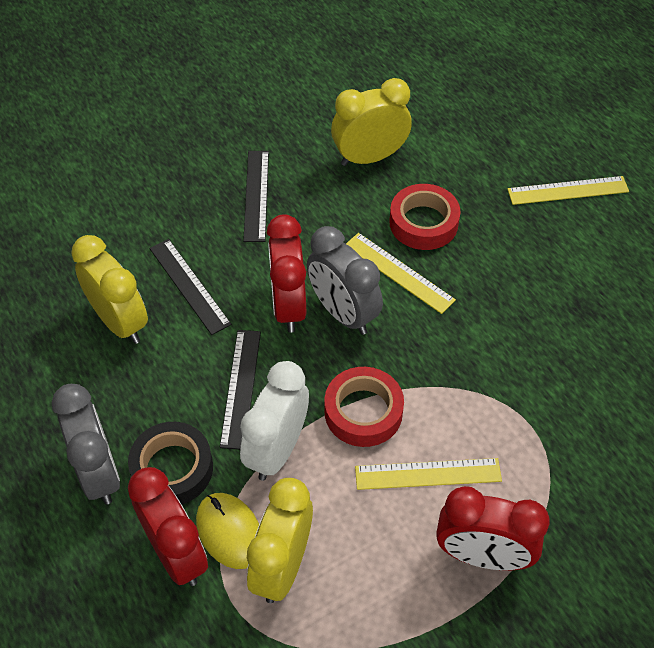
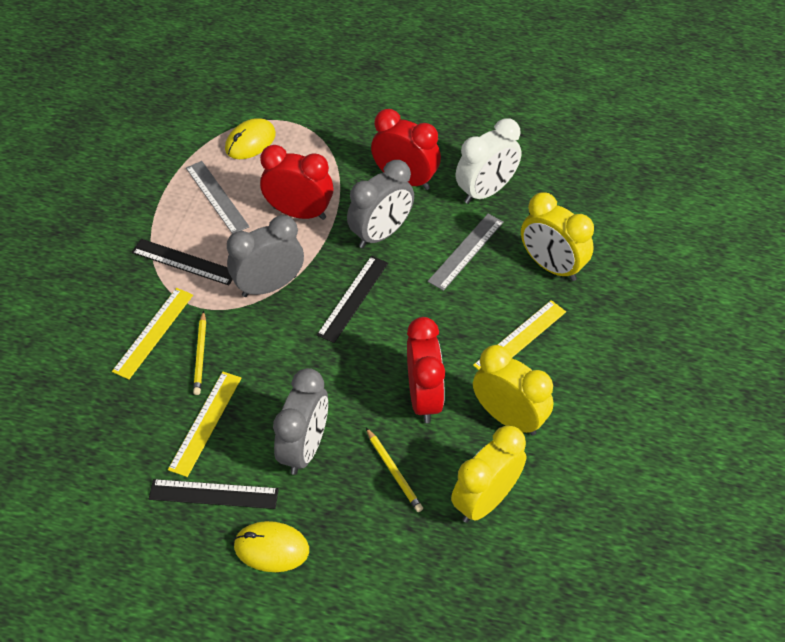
black tape: [128,422,213,504] = 1 -> none = 0
grey clock: [52,384,120,505] [307,226,383,335] = 2 -> [227,215,304,297] [273,368,328,475] [347,160,414,248] = 3
grey ruler: none = 0 -> [186,161,249,234] [427,214,504,291] = 2
red tape: [324,367,404,447] [389,184,461,250] = 2 -> none = 0
yellow mouse: [196,493,259,569] = 1 -> [225,118,276,159] [234,521,309,572] = 2
yellow pencil: none = 0 -> [193,311,206,395] [366,428,423,512] = 2

